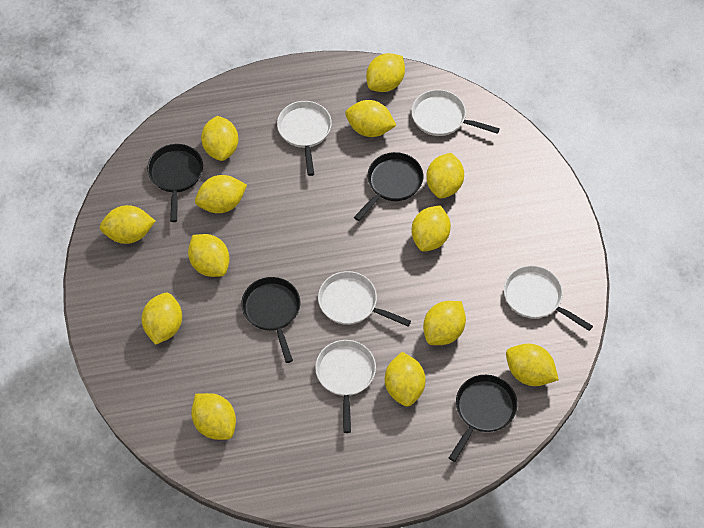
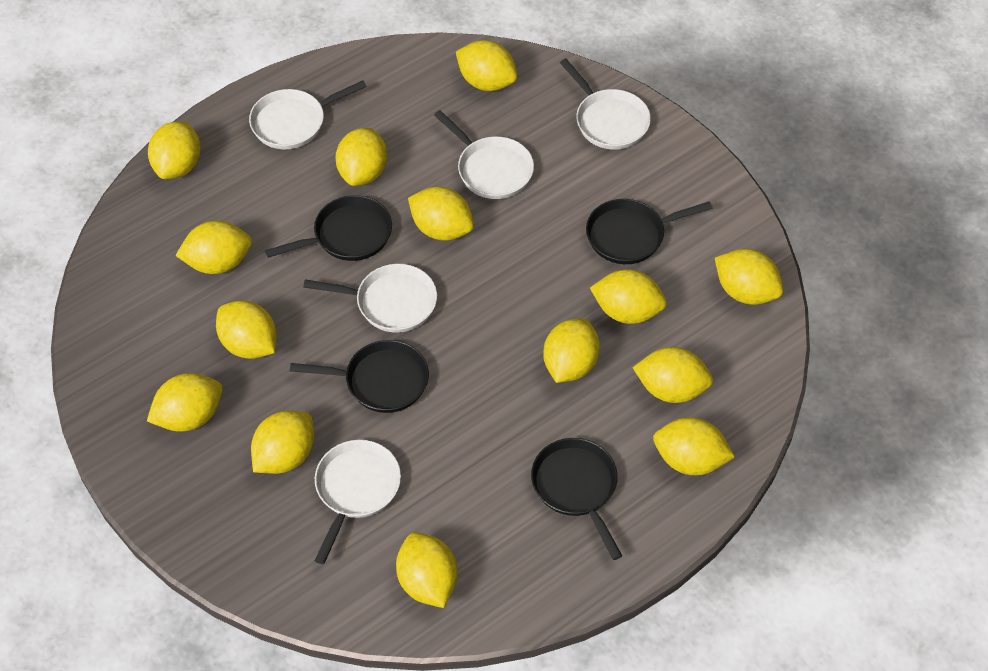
yellow lemon: [100,205,155,244] [142,293,182,345] [188,234,230,277] [191,393,236,440] [195,175,247,213] [201,116,238,161] [345,100,396,137] [366,53,405,92] [385,352,426,407] [411,205,451,252] [423,301,466,345] [426,153,464,198] [506,344,559,386] = 13 -> [147,373,223,432] [148,122,201,179] [175,221,252,274] [216,301,276,359] [251,411,314,474] [335,128,387,186] [396,532,458,608] [408,187,474,241] [456,40,518,91] [543,318,600,383] [590,269,667,324] [633,347,713,403] [653,417,735,475] [715,249,783,305] = 14

